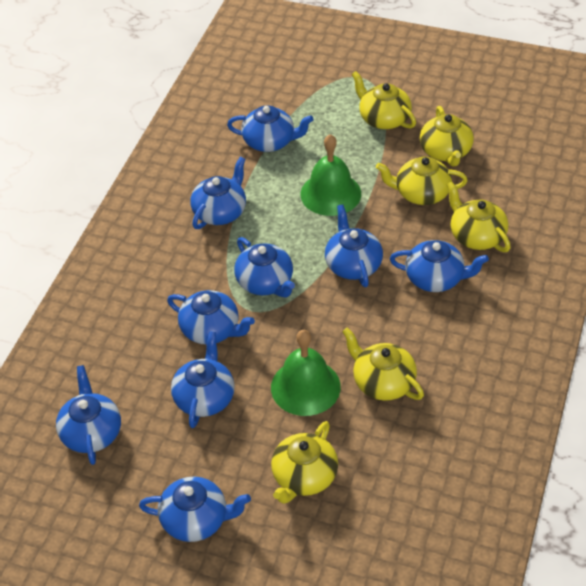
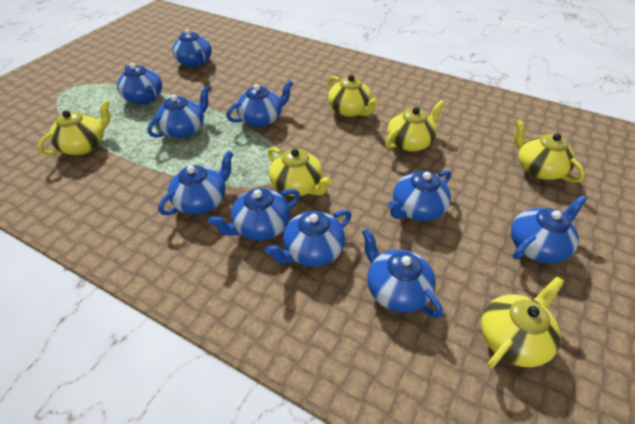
blue teapot: [56,365,121,465] [139,477,251,542] [167,290,255,345] [171,331,235,428] [190,157,246,229] [227,105,314,152] [234,237,295,297] [325,204,383,287] [390,240,489,292] = 9 -> [117,63,162,104] [147,86,210,138] [158,151,234,215] [172,29,212,67] [208,188,300,240] [226,81,293,127] [265,210,351,267] [362,228,443,318] [388,170,451,221] [511,196,587,263] = 10
green bell: [271,330,341,416] [300,134,361,216] = 2 -> none = 0

